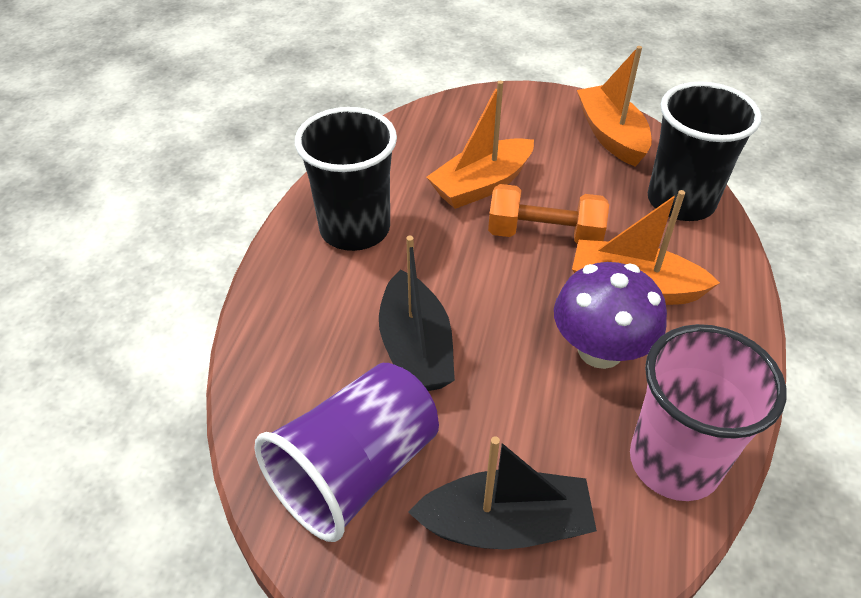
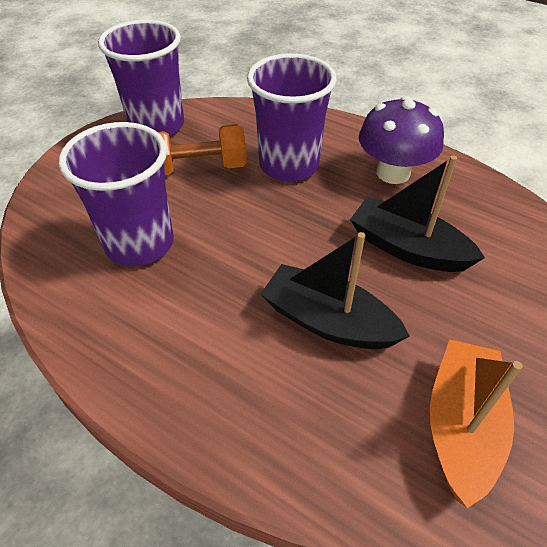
black cup: [295,107,397,251] [648,81,762,221] = 2 -> none = 0
orange boat: [427,81,534,209] [572,190,720,305] [577,46,652,167] = 3 -> [430,339,523,508] = 1
pink cup: [630,324,786,501] = 1 -> none = 0
purple cup: [254,363,439,542] = 1 -> [59,122,174,266] [98,20,184,136] [247,53,337,182] = 3

